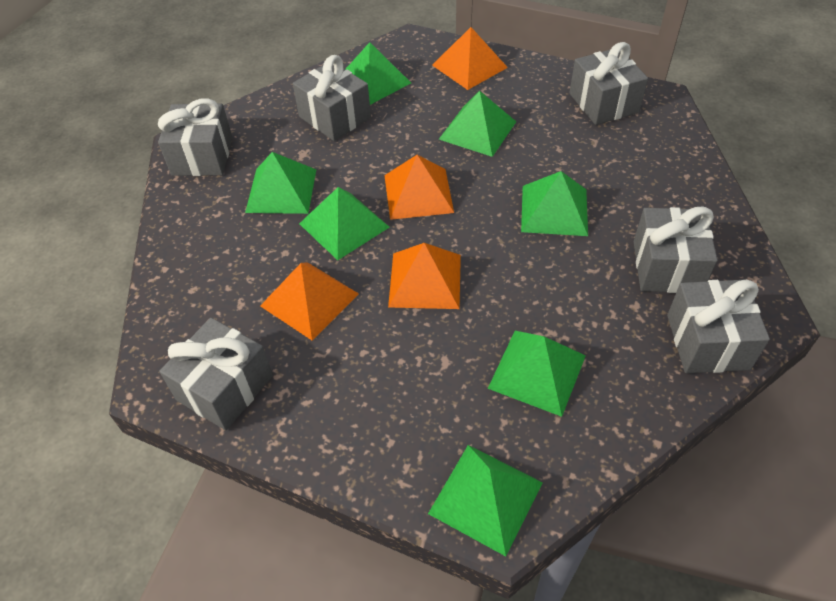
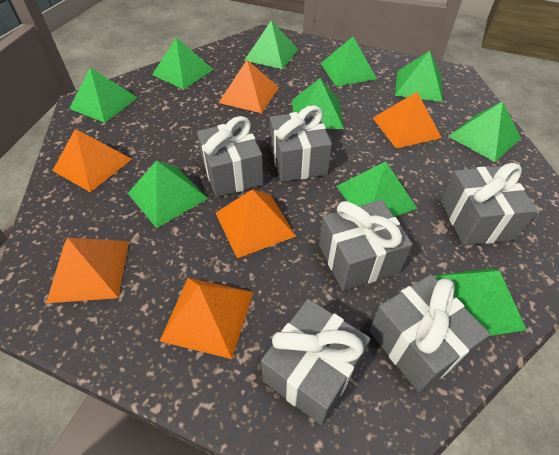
green pyramid: [245,152,316,214] [299,187,389,260] [346,42,411,105] [428,445,543,556] [439,91,516,157] [488,331,586,417] [521,171,588,236] = 7 -> [69,68,138,123] [128,160,208,228] [152,38,214,90] [244,21,298,69] [292,78,344,129] [320,37,377,87] [337,162,418,217] [395,51,443,102] [434,268,527,336] [448,101,521,162] = 10
orange pyramid: [260,262,359,340] [384,155,454,220] [388,243,461,309] [432,27,508,90] = 4 -> [46,238,129,303] [52,129,132,192] [160,278,253,359] [216,189,296,258] [219,60,279,113] [373,92,442,149] = 6

